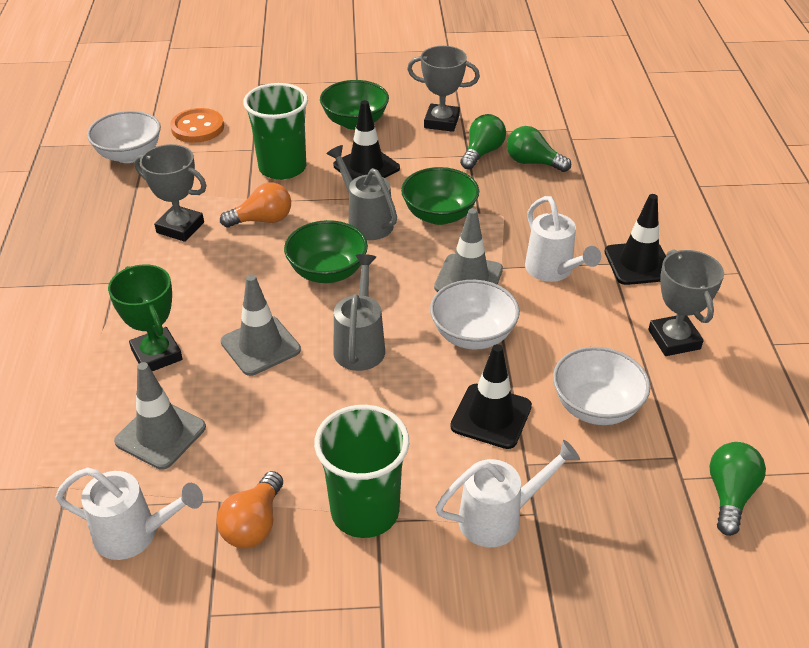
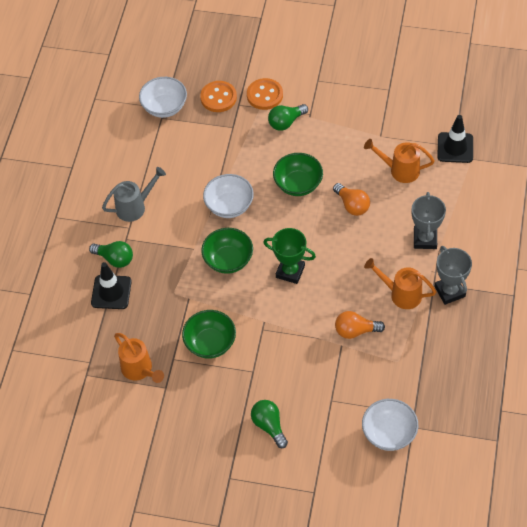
black traffic cone: [333,100,400,180] [450,344,532,449] [604,194,666,285] = 3 -> [91,262,132,309] [437,115,473,163] = 2
green cup: [243,83,308,180] [314,405,410,538] = 2 -> none = 0
grey traffic cone: [114,362,206,470] [221,274,301,376] [434,208,503,292] = 3 -> none = 0
grey trophy: [134,144,206,242] [407,46,480,132] [648,249,724,356] = 3 -> [411,192,446,249] [434,246,472,305] = 2
grey watering can: [326,145,397,240] [333,254,385,371] = 2 -> [102,167,166,222] = 1
orange button: [170,108,224,143] = 1 -> [200,81,237,112] [247,78,283,110] = 2
orange watering can: none = 0 -> [114,333,164,383] [364,139,435,183] [364,258,436,309] = 3
white watering can: [56,467,203,560] [435,440,580,547] [525,196,601,282] = 3 -> none = 0

